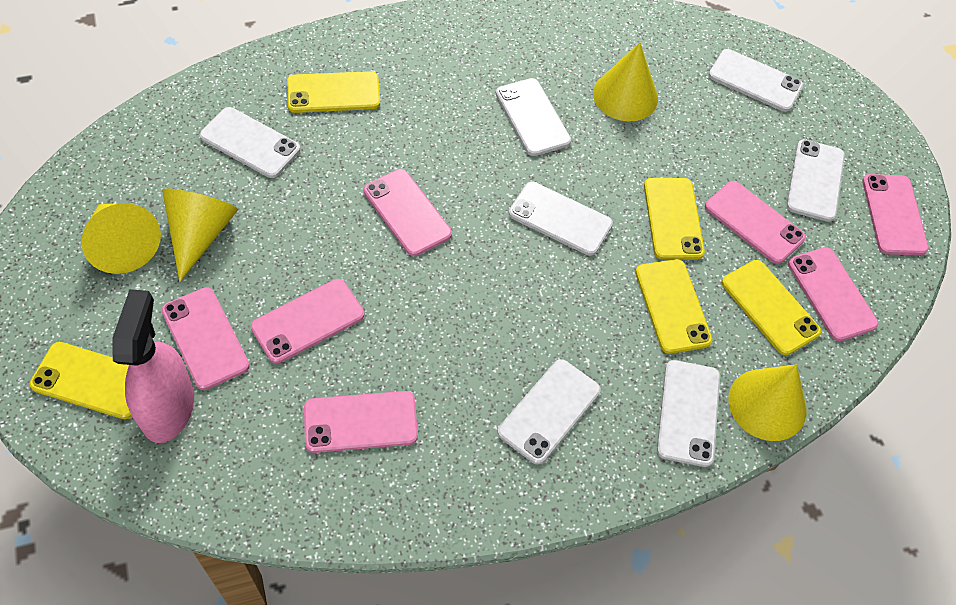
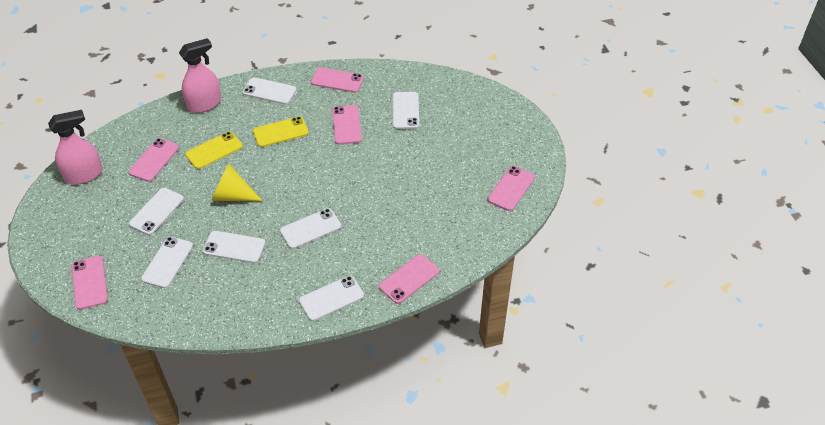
pink phone: [161,287,250,390] [251,279,364,364] [304,391,418,453] [364,169,452,256] [705,181,806,264] [788,247,878,341] [862,174,929,255] = 7 -> [72,256,108,310] [128,138,179,182] [311,67,364,93] [332,105,362,144] [379,254,440,304] [488,166,535,211] = 6
pink spray bottle: [113,289,194,443] = 1 -> [48,110,103,185] [179,38,221,113] = 2
yellow cone: [81,203,161,274] [162,189,238,282] [593,42,658,121] [728,364,806,441] = 4 -> [211,164,262,201] = 1
yellow phone: [30,342,132,419] [287,71,380,113] [635,259,713,354] [644,178,705,260] [722,260,821,355] = 5 -> [185,131,243,169] [253,116,309,147] = 2

